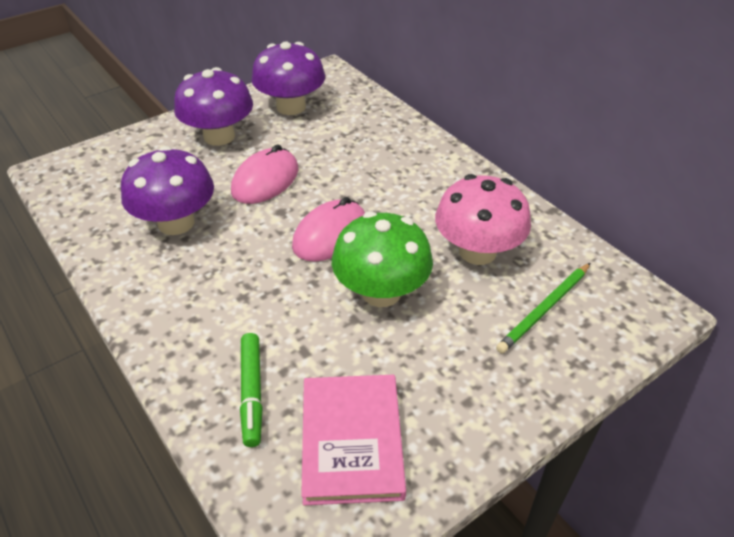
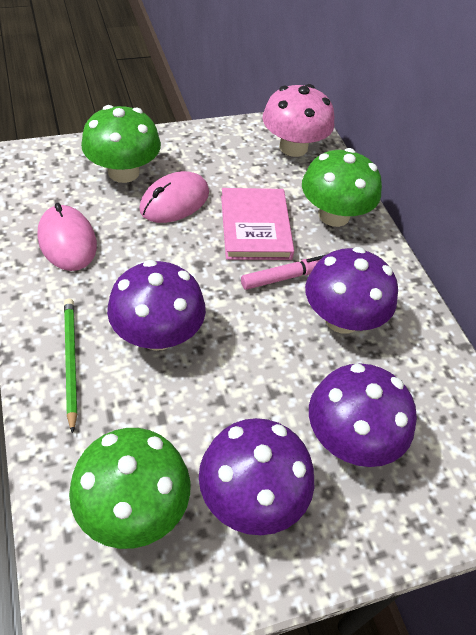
green marker: [240,333,263,447] = 1 -> none = 0
green mushroom: [332,211,433,307] = 1 -> [69,428,190,549] [81,105,161,183] [302,148,382,227] = 3
pink marker: none = 0 -> [241,255,325,290] = 1
purple mushroom: [121,146,214,235] [174,67,253,146] [252,41,325,115] = 3 -> [107,260,206,351] [199,418,314,535] [305,247,398,334] [309,363,417,467] = 4

